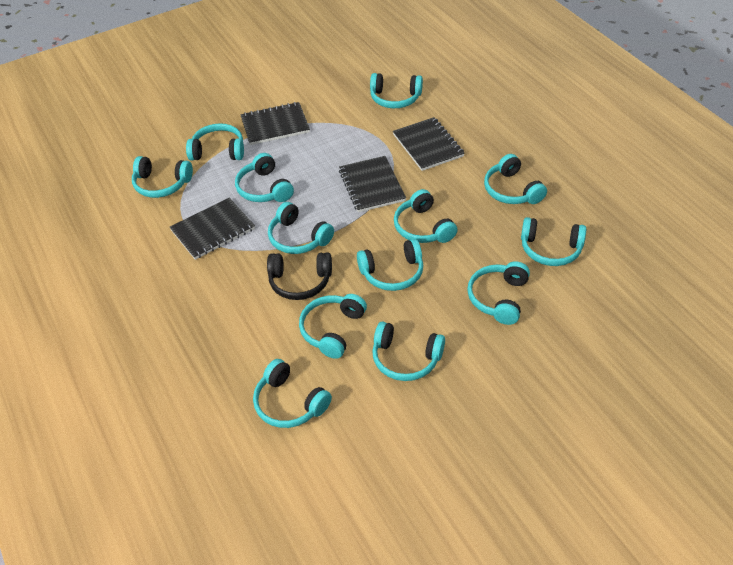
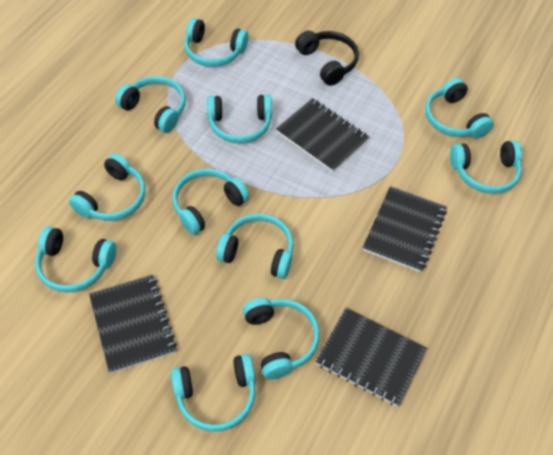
turquoise headphones: [132,156,193,198] [186,123,244,160] [235,153,294,202] [253,359,332,428] [268,202,334,254] [299,294,367,359] [357,239,423,291] [370,73,423,108] [372,322,445,381] [394,189,458,243] [467,261,530,325] [484,154,547,204] [521,217,586,266] = 13 -> [35,226,116,292] [69,154,146,221] [115,76,186,133] [171,354,256,432] [173,169,249,235] [184,18,248,67] [207,95,272,144] [216,214,294,279] [243,298,320,379] [425,78,494,138] [450,141,522,194] = 11

